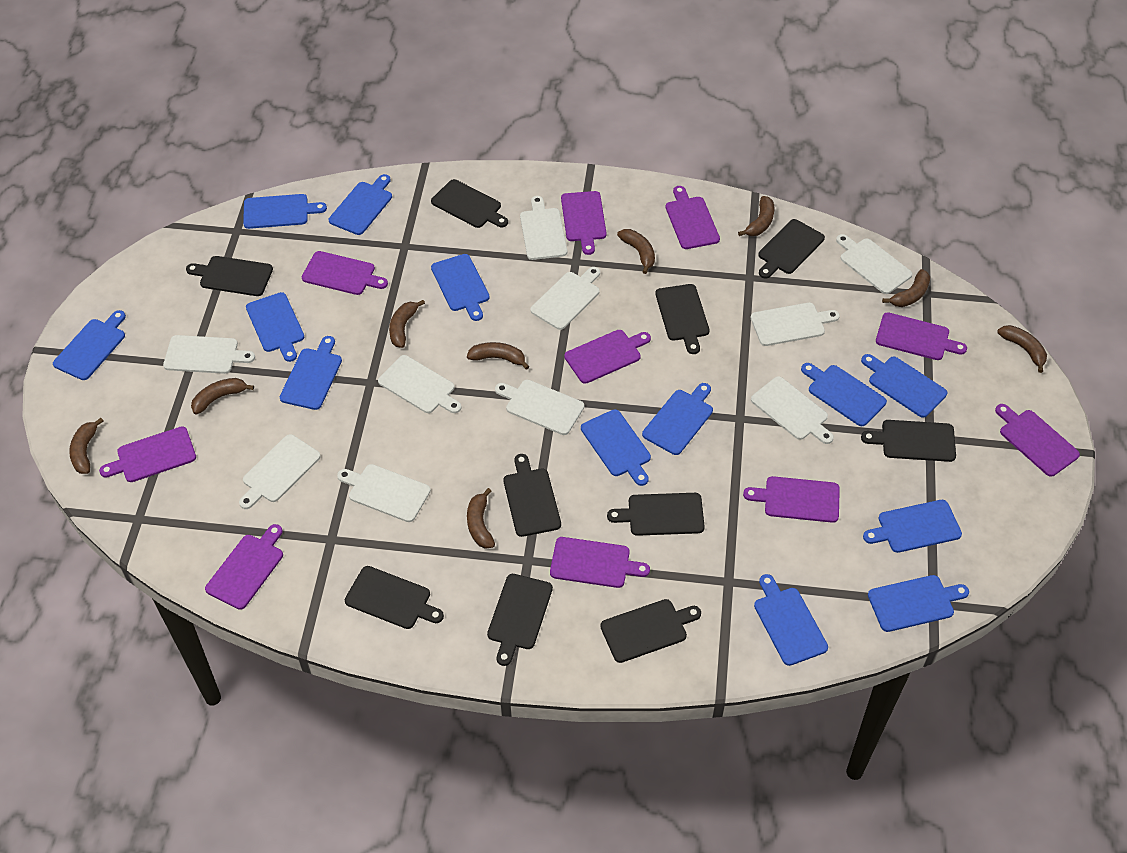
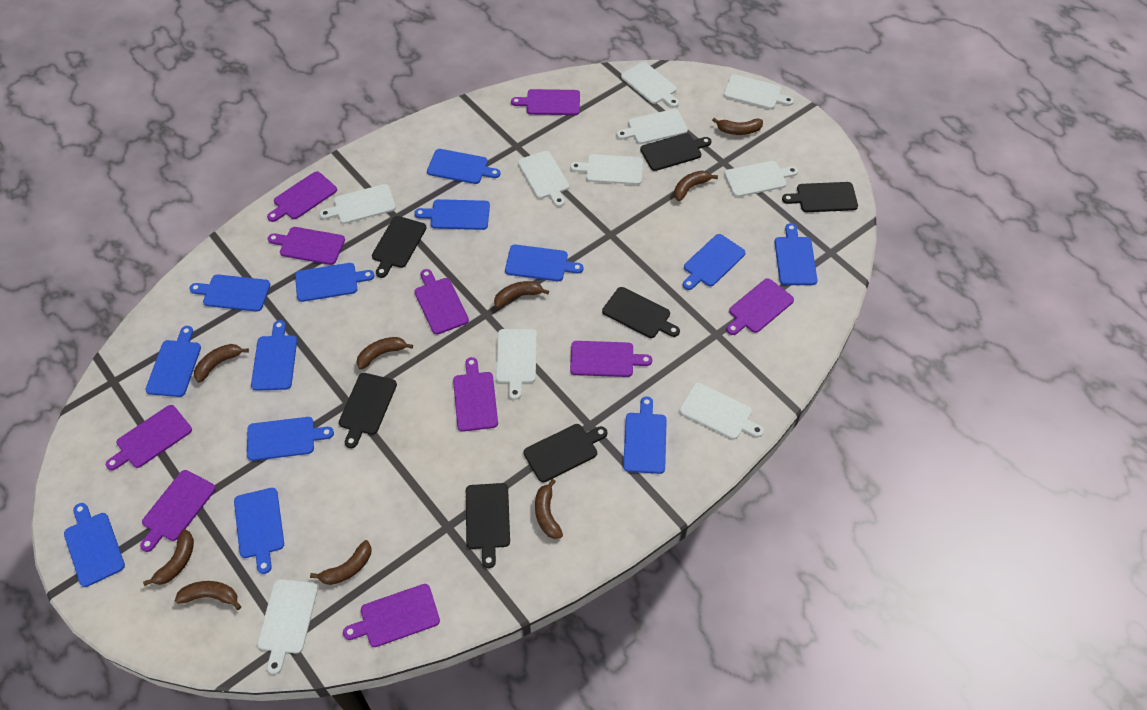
black cutting board: [186,256,273,296] [345,566,444,629] [431,179,508,228] [487,574,553,666] [503,454,561,537] [600,599,701,663] [607,493,705,536] [655,284,710,354] [759,219,825,279] [861,420,956,462] = 10 -> [339,373,397,448] [372,216,427,278] [466,483,510,568] [523,424,608,482] [602,287,680,338] [640,133,711,171] [782,182,858,212] = 7

